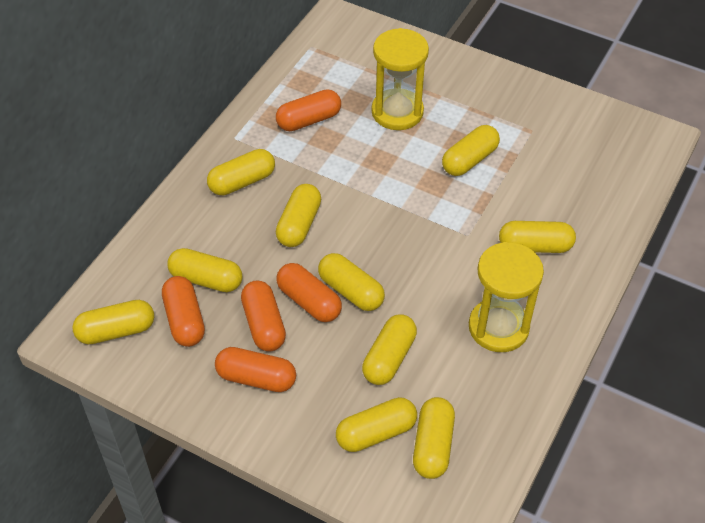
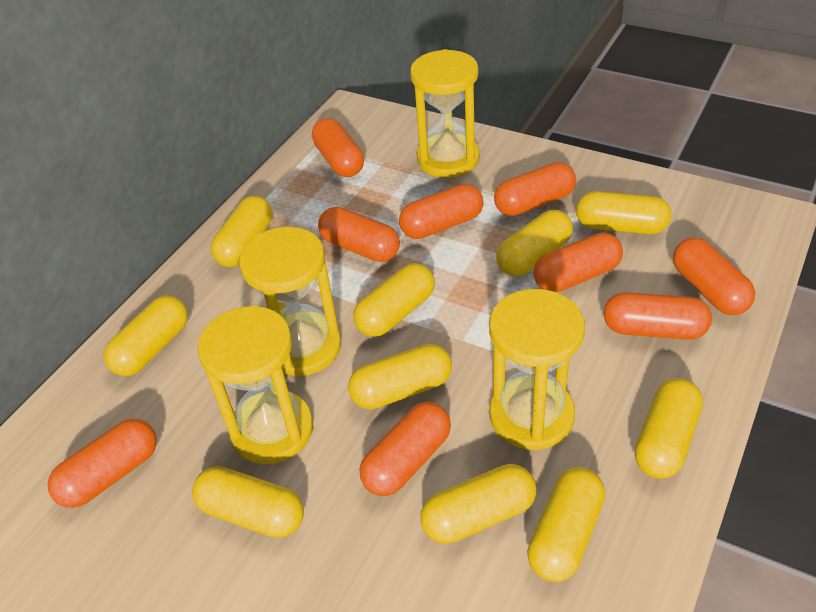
orange capsule: [162,276,205,347] [215,347,296,392] [241,280,286,351] [276,89,341,131] [276,263,342,322] = 5 -> [47,418,157,508] [312,118,364,177] [318,207,400,262] [360,402,451,496] [399,184,483,239] [494,162,576,216] [533,232,623,292] [604,292,712,340] [673,237,755,315] = 9
yellow hourglass: [371,28,429,130] [469,242,544,352] = 2 -> [197,306,313,464] [239,227,341,376] [410,49,480,178] [489,289,585,450] = 4

